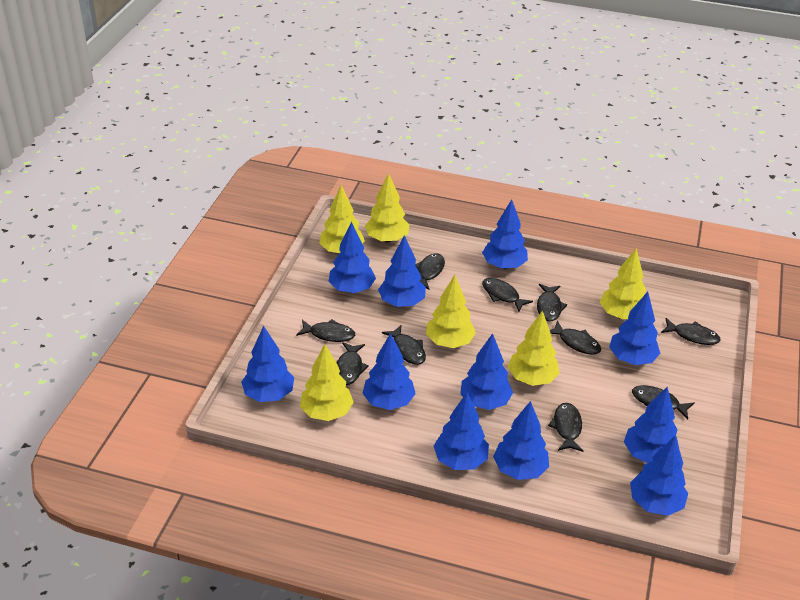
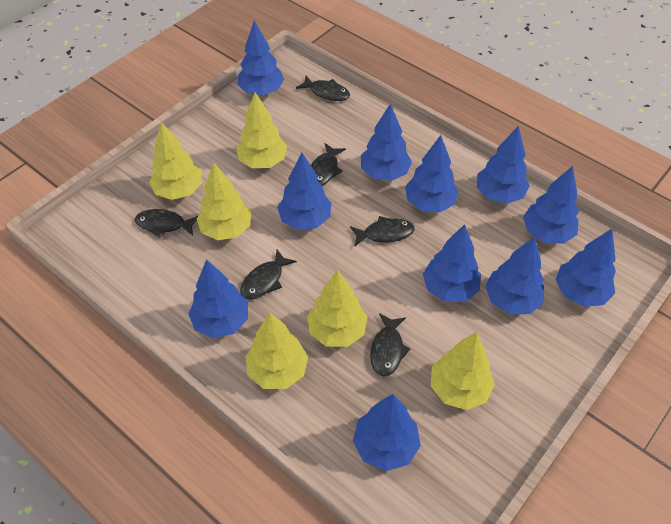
black fish: [296,319,355,342] [337,342,369,385] [382,325,426,365] [415,253,445,290] [482,278,533,312] [537,284,567,322] [548,403,583,452] [550,321,601,355] [632,385,694,419] [661,318,721,345] = 10 -> [135,209,198,238] [240,250,297,300] [296,76,350,101] [311,143,346,186] [350,216,415,246] [370,313,410,376] = 6

